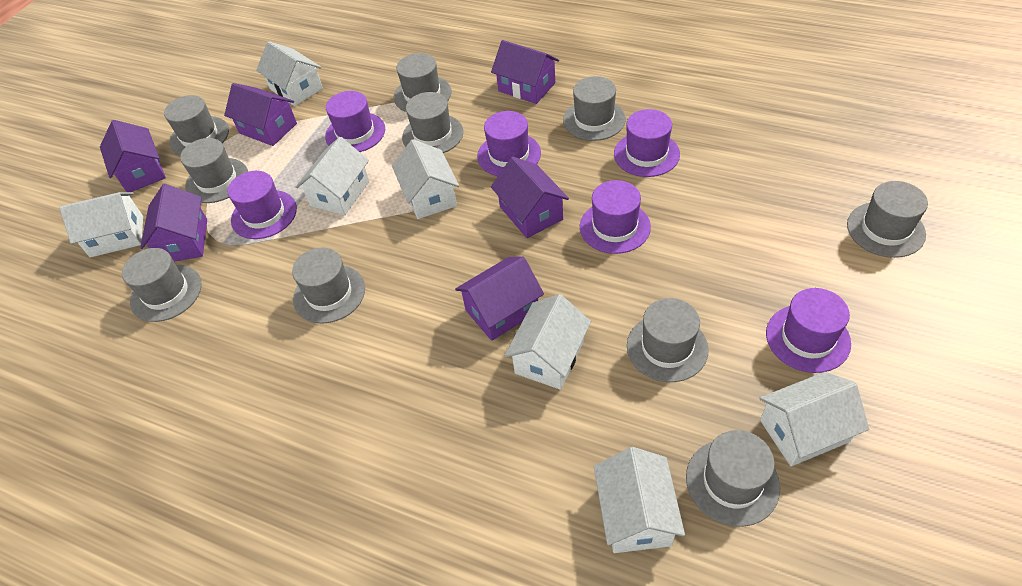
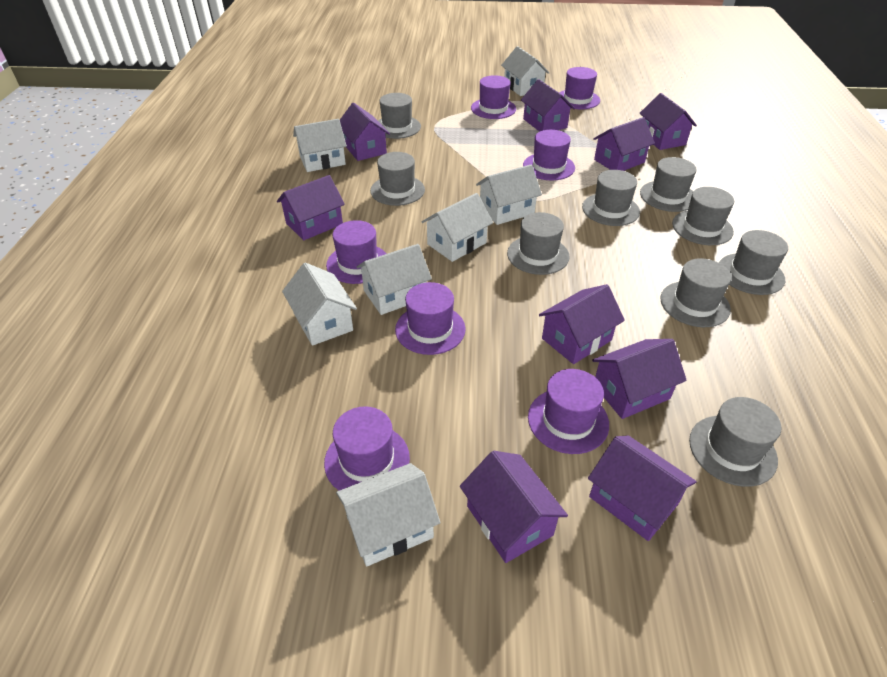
grey hat: [122,248,202,322] [164,95,229,155] [180,138,248,203] [292,248,365,324] [393,53,451,112] [402,92,463,153] [563,76,626,141] [627,298,709,382] [686,430,780,527] [847,181,928,258] = 10 -> [370,152,425,206] [378,93,421,139] [507,212,569,275] [582,170,640,226] [640,157,696,212] [660,258,731,327] [672,187,734,245] [689,397,781,487] [719,230,788,295] = 9
purple hat: [228,171,297,239] [325,91,385,152] [477,111,541,176] [580,180,651,254] [614,109,680,177] [766,288,851,373] = 6 -> [324,406,410,490] [326,220,386,284] [395,282,466,355] [471,75,516,119] [523,130,575,181] [528,369,609,454] [559,67,600,109] = 7
purple house: [100,120,166,192] [140,184,207,262] [224,83,297,146] [455,257,544,341] [491,40,559,104] [491,157,569,238] = 6 -> [277,175,345,240] [340,103,390,161] [460,451,568,563] [521,79,575,132] [539,284,625,364] [588,436,697,541] [592,339,687,419] [593,117,655,171] [640,93,697,150] = 9

